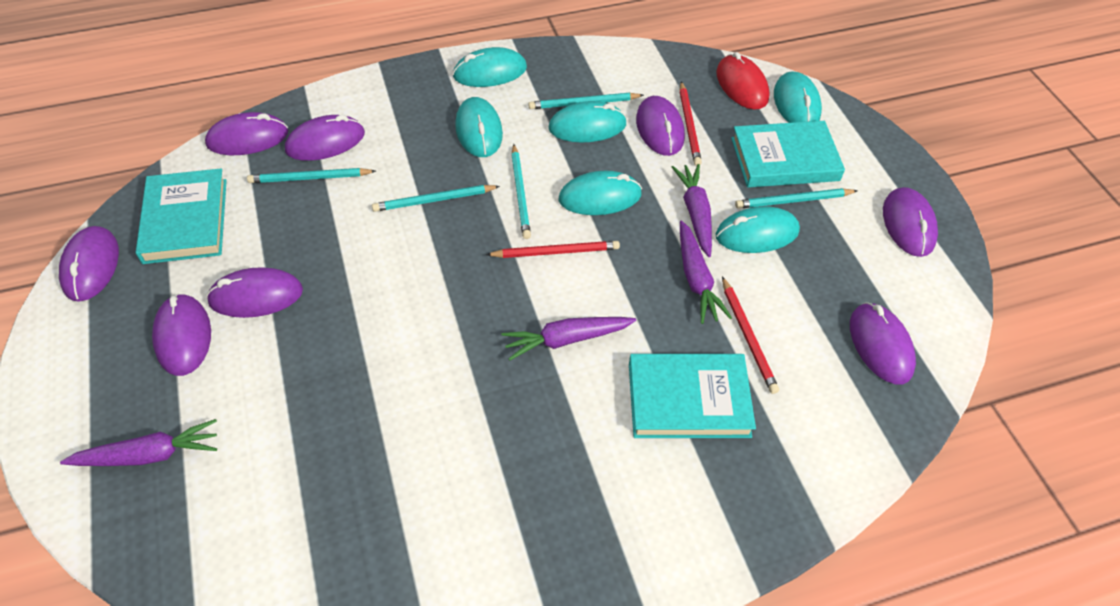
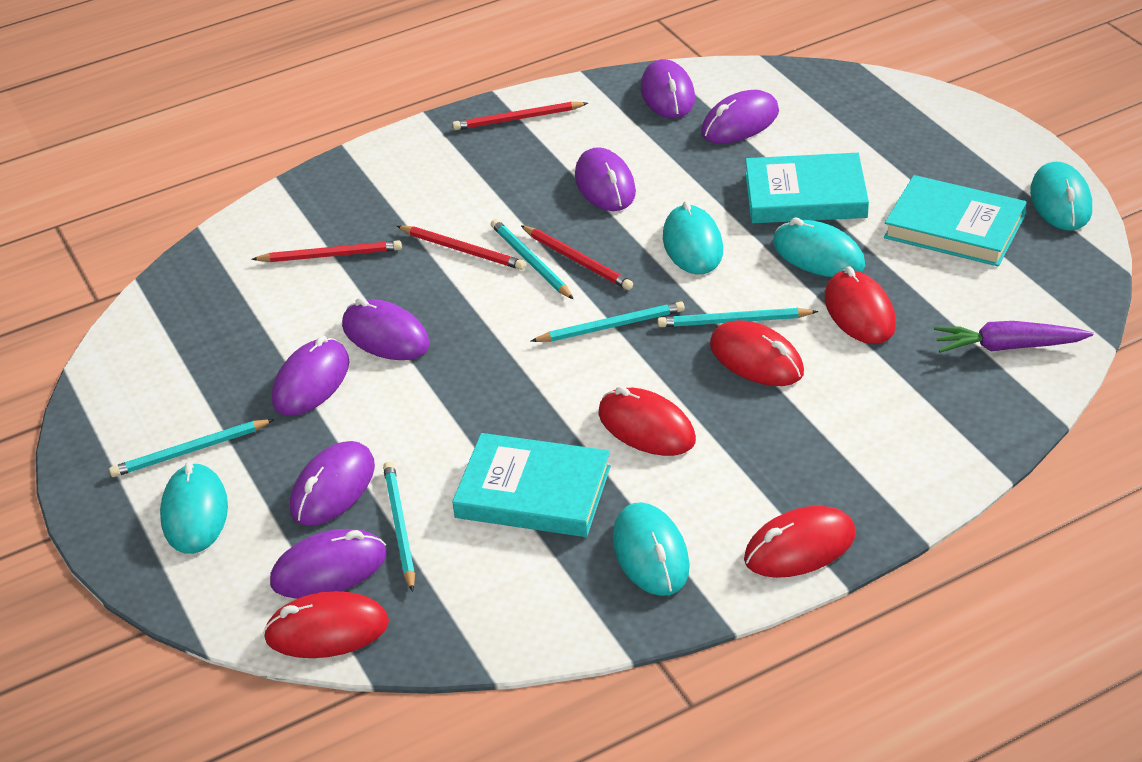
purple carrot: [60,419,217,466] [502,317,636,361] [672,164,712,257] [680,221,732,324] = 4 -> [934,321,1093,353] = 1
purple mouse: [59,226,119,302] [152,294,211,376] [205,112,288,155] [206,267,303,318] [285,115,365,161] [636,96,685,156] [850,302,916,384] [883,187,938,257] = 8 -> [270,529,387,599] [272,336,349,416] [290,441,375,526] [342,298,430,360] [575,147,636,211] [641,59,695,118] [701,90,779,144] = 7
red mouse: [716,52,770,110] = 1 -> [263,591,389,658] [598,386,696,456] [710,320,804,386] [744,506,856,578] [825,266,896,344] = 5
red pencil: [486,241,620,258] [680,81,702,166] [722,277,779,394] = 3 -> [252,240,402,262] [397,226,526,270] [453,102,588,130] [521,225,633,290] = 4
turquoise mouse: [453,47,527,87] [455,97,503,157] [548,101,627,143] [558,171,642,215] [716,206,800,253] [774,71,822,123] = 6 -> [160,462,228,554] [613,502,690,596] [663,201,723,274] [773,218,865,277] [1030,162,1092,231] = 5

